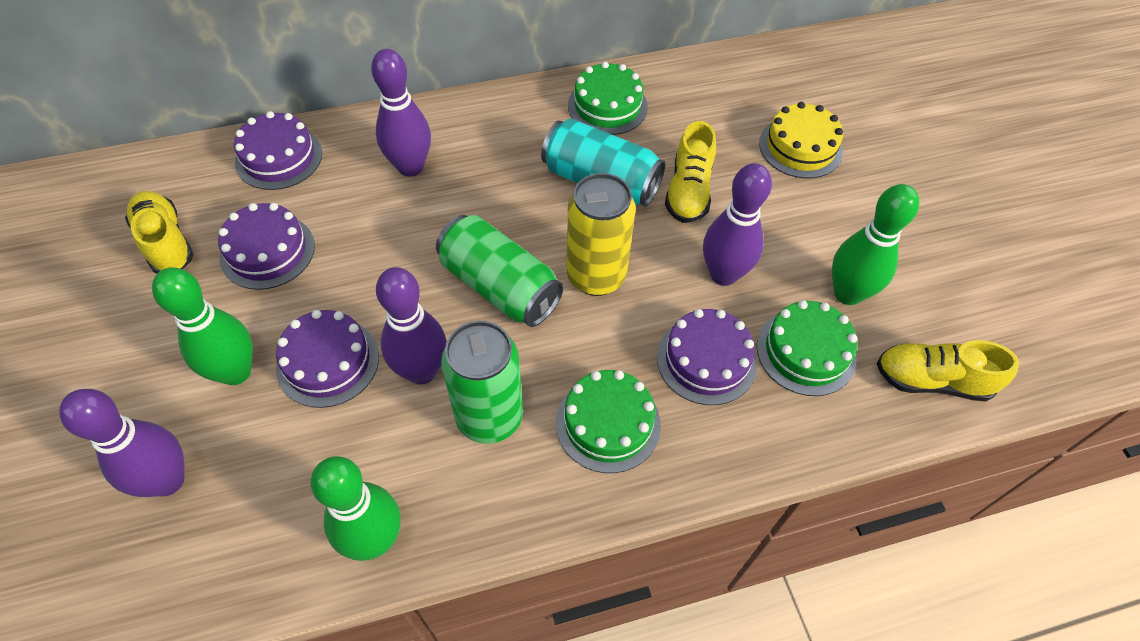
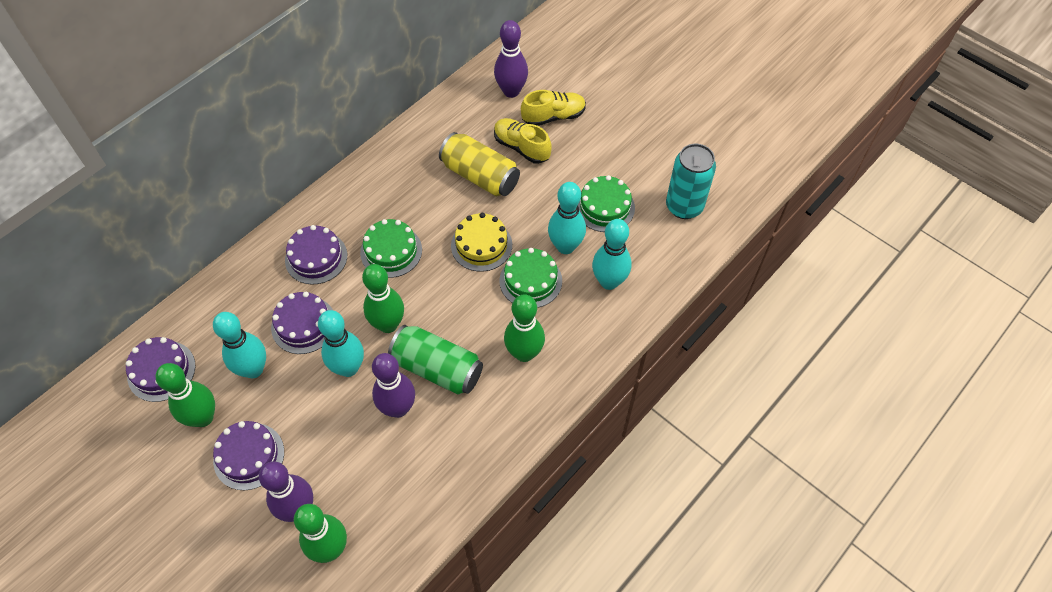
green bowling pin: [152,268,253,385] [310,456,400,561] [832,184,919,305] = 3 -> [156,363,215,427] [294,504,347,563] [362,264,404,333] [504,294,545,362] = 4
green can: [436,215,563,327] [441,320,523,444] = 2 -> [388,325,483,395] = 1
purple bowling pin: [59,389,185,497] [371,49,431,177] [376,267,447,385] [703,163,772,286] = 4 -> [259,461,313,522] [372,353,415,418] [494,20,528,98] = 3
turquoise bowling pin: none = 0 -> [213,312,266,378] [318,310,364,377] [548,182,586,254] [592,219,631,290] = 4
yellow shoe: [125,191,194,273] [665,121,716,223] [876,340,1019,402] = 3 -> [494,118,551,164] [521,90,586,126] = 2

